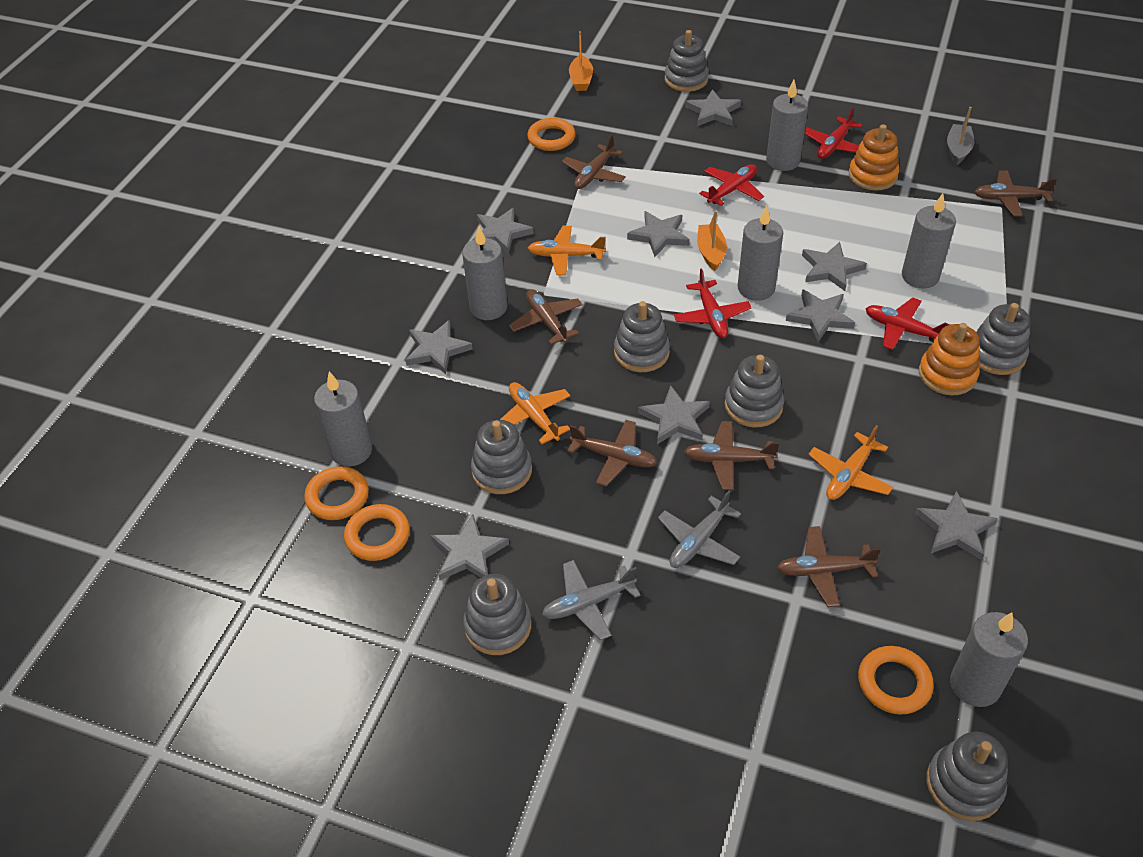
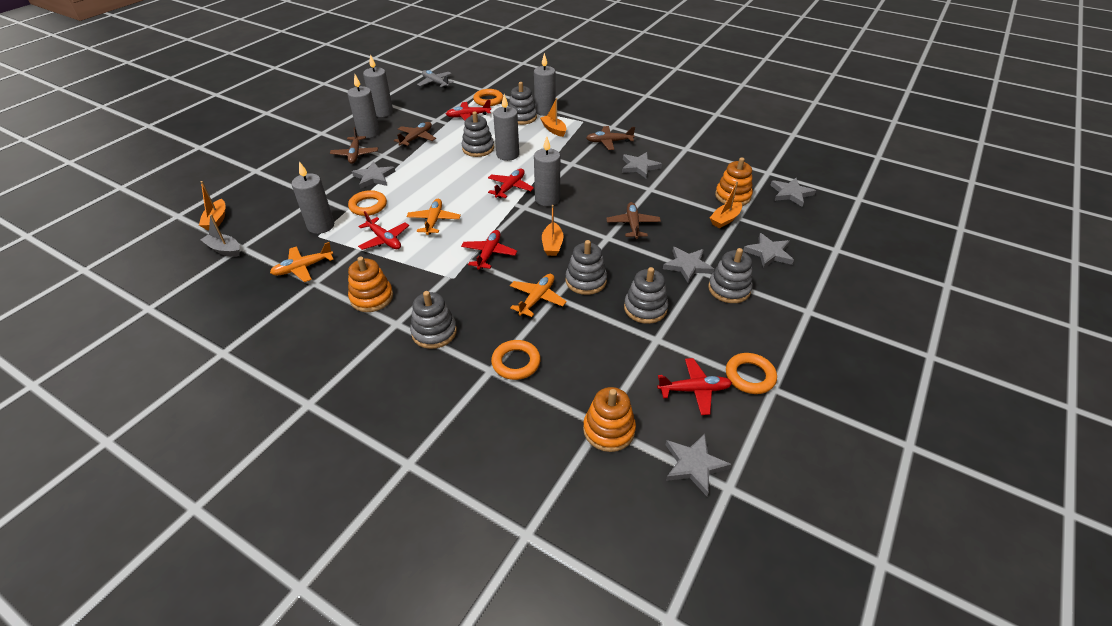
brown plane: [509,289,583,345] [562,135,626,189] [567,420,657,486] [684,421,779,490] [777,526,881,607] [975,170,1057,216] = 6 -> [330,127,378,164] [394,122,436,147] [586,126,635,150] [606,202,661,239] = 4
grey plane: [542,560,640,640] [658,490,741,568] = 2 -> [417,70,454,88] = 1
grey stacking toy: [463,574,531,655] [471,420,532,494] [614,301,670,372] [665,30,709,92] [725,355,784,428] [926,732,1008,821] [976,303,1030,375] = 7 -> [410,291,457,349] [462,112,494,157] [508,82,537,125] [565,240,607,295] [624,267,668,324] [708,248,753,303] = 6
grey star: [405,320,473,375] [430,514,509,580] [472,208,534,254] [627,211,690,257] [638,385,710,444] [685,89,741,126] [786,289,855,341] [802,242,867,291] [915,491,998,560] = 9 -> [352,161,395,189] [622,152,662,178] [663,247,714,283] [666,434,732,496] [743,233,794,268] [770,178,816,207] = 6
orange boat: [569,31,593,91] [697,210,727,271] = 2 -> [199,181,226,230] [540,98,567,137] [542,205,564,256] [710,181,742,228] = 4
orange stacking toy: [849,124,899,191] [919,323,980,396] = 2 -> [348,257,393,312] [583,387,636,452] [715,157,753,206] = 3
red plane: [674,268,752,338] [699,164,764,206] [804,107,862,159] [865,297,950,350] = 4 -> [358,211,409,250] [446,100,491,120] [461,230,517,270] [488,169,534,198] [657,358,732,415] = 5

